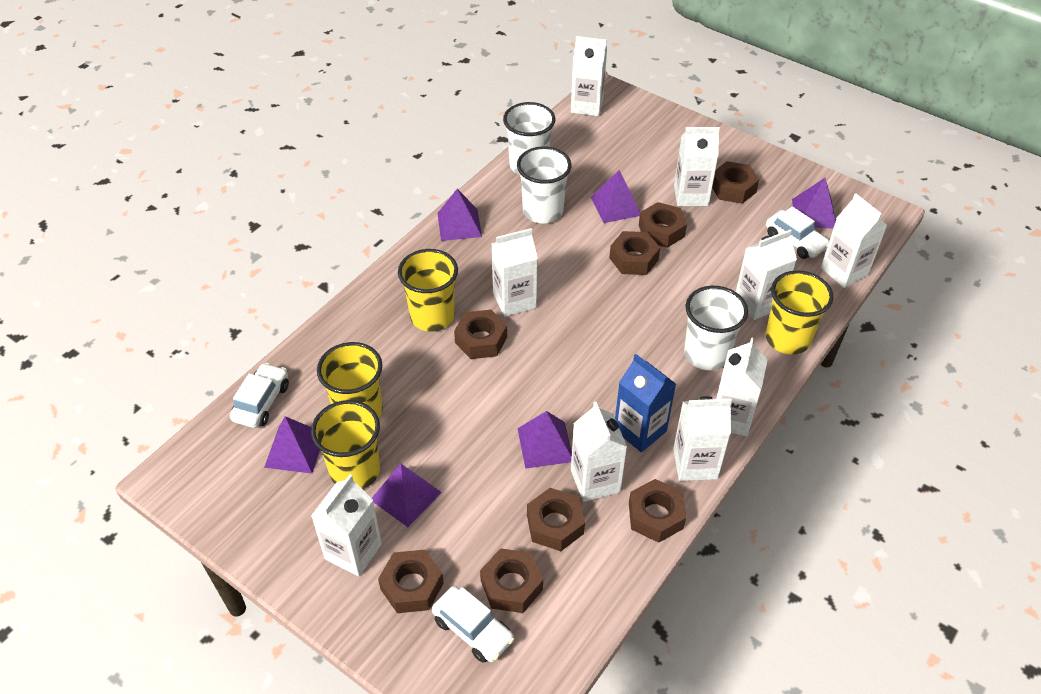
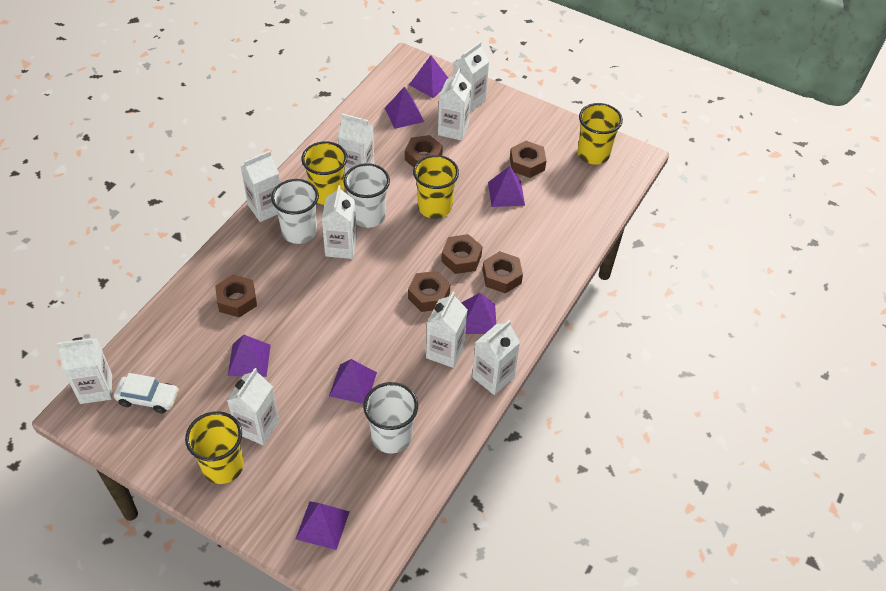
blue carton: [615,354,676,452] = 1 -> none = 0
brown nut: [378,550,444,613] [454,310,507,359] [480,548,543,613] [527,488,585,551] [609,231,660,275] [629,479,686,543] [639,202,687,248] [712,161,759,204] = 8 -> [215,275,257,318] [405,135,443,167] [408,271,450,312] [441,234,482,274] [483,251,523,294] [510,141,546,178] = 6
purple pyramid: [264,416,320,474] [372,463,442,527] [437,189,482,241] [517,411,572,469] [591,170,640,223] [792,178,836,228] = 6 -> [228,334,271,377] [296,501,350,550] [329,359,377,404] [385,86,424,129] [409,55,448,98] [461,293,496,334] [488,166,525,207] = 7
white car: [230,363,289,428] [432,586,515,663] [766,206,829,259] = 3 -> [114,373,179,414] = 1

